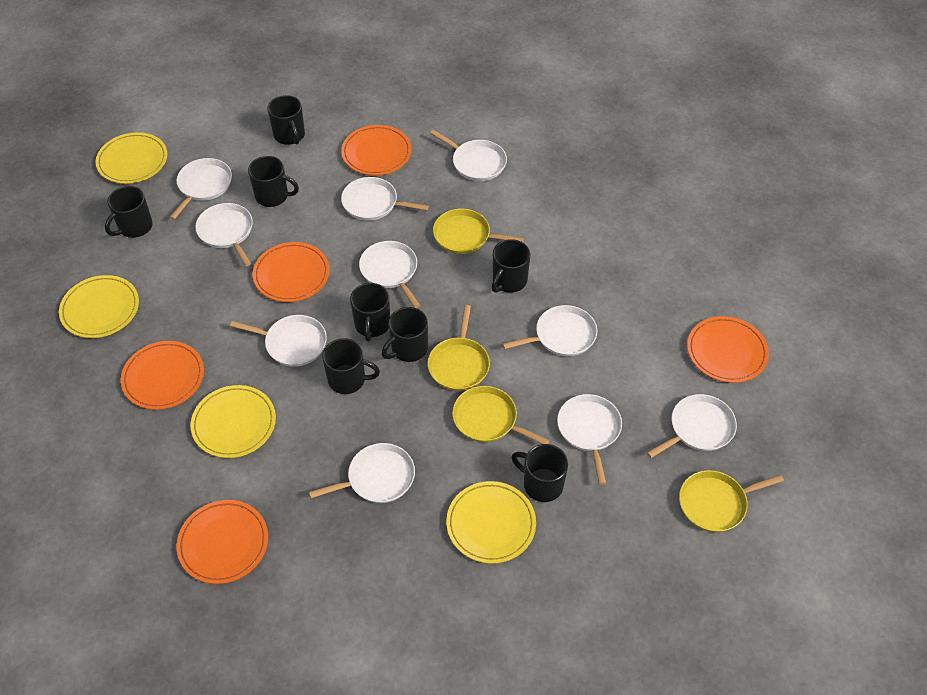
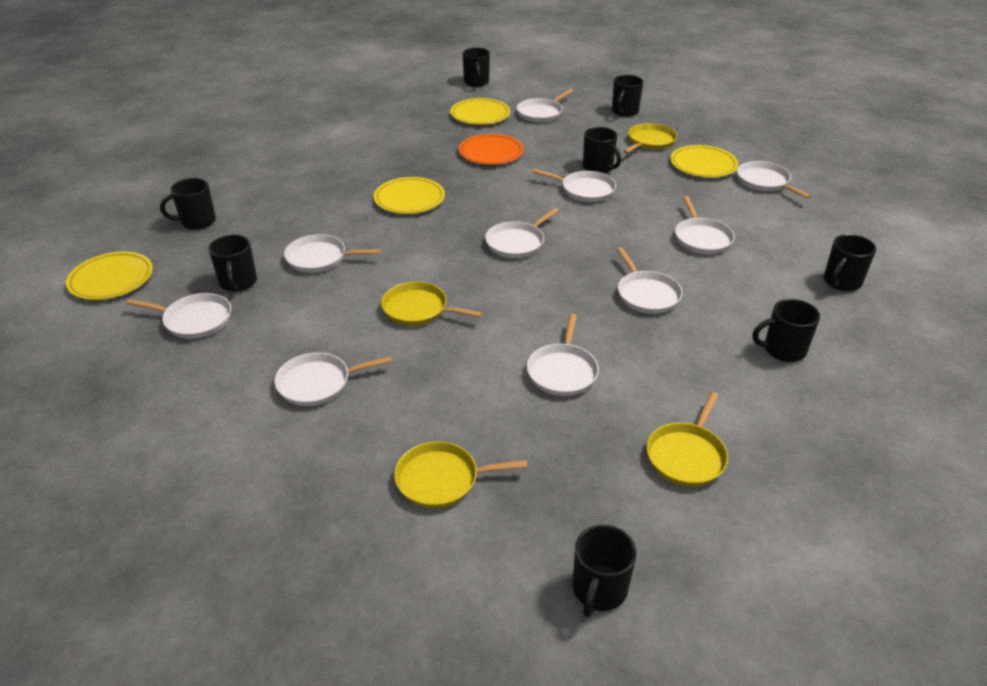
orange plate: [121,341,204,410] [176,500,268,584] [253,242,330,302] [341,125,412,175] [687,316,769,383] = 5 -> [459,134,524,165] = 1

